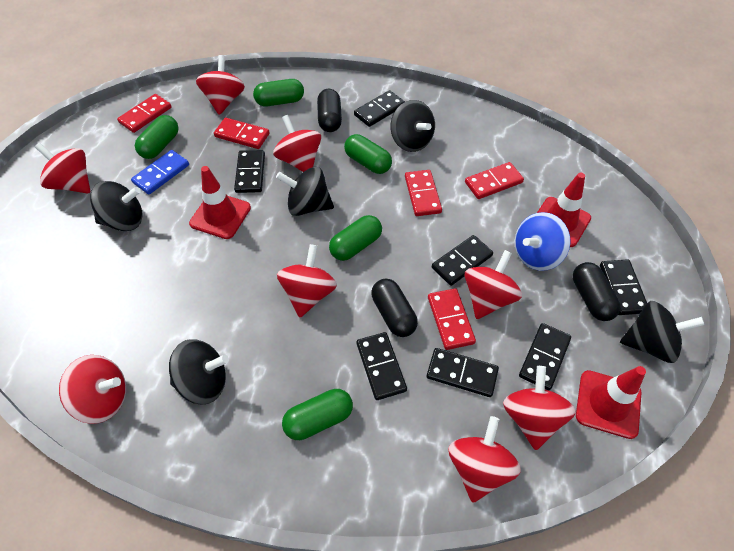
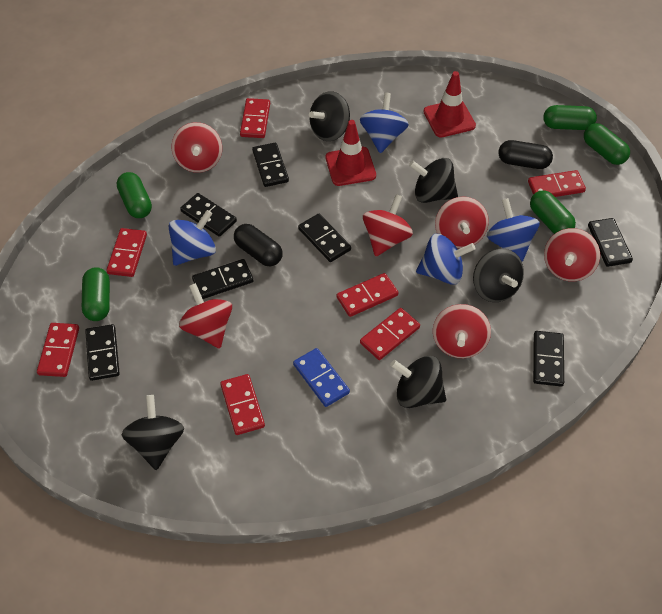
black capsule: [317,89,342,132] [371,279,418,337] [573,262,621,321] = 3 -> [234,224,283,266] [498,140,553,169] = 2
blue spinning top: [515,212,571,271] = 1 -> [168,210,216,266] [360,92,409,153] [416,234,475,285] [487,198,540,262] = 4
red domino: [117,94,172,133] [214,118,270,149] [405,170,442,216] [428,288,476,350] [465,162,524,199] = 5 -> [37,323,79,377] [106,228,147,277] [220,374,265,435] [240,98,270,138] [337,273,399,317] [360,308,420,360] [528,170,586,197] = 7
red spinning top: [35,143,90,194] [59,355,126,424] [196,55,245,115] [273,115,321,172] [277,244,337,318] [448,416,521,503] [465,250,522,319] [503,366,576,450] = 8 -> [172,122,222,173] [179,283,232,349] [363,194,413,257] [433,304,491,358] [435,197,489,248] [544,228,600,281] = 6
red traffic cone: [189,166,251,239] [537,172,591,247] [576,366,646,439] = 3 -> [325,120,376,186] [423,71,476,138] = 2

